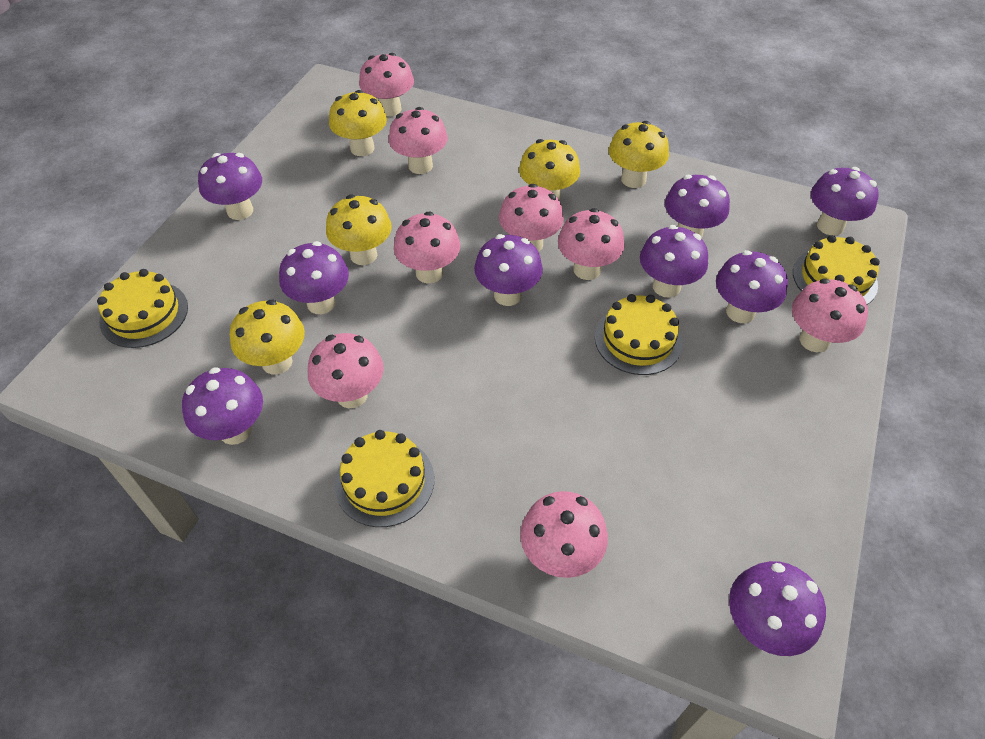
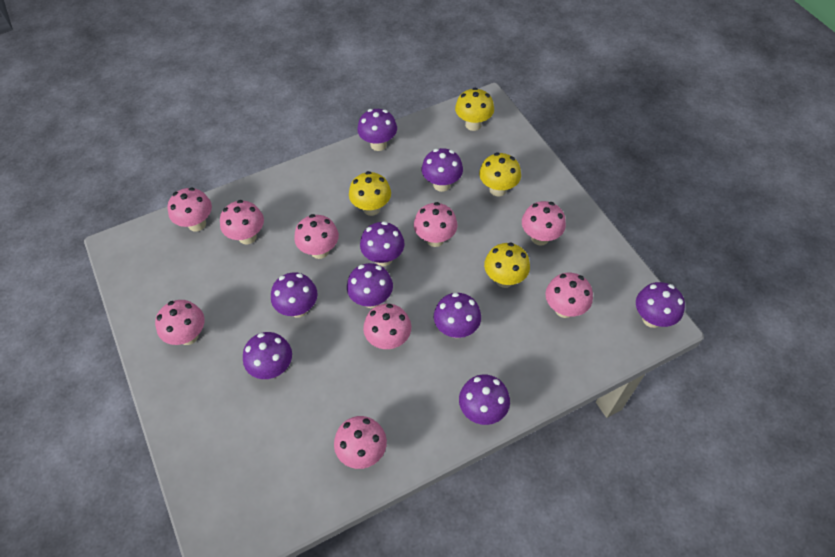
pink mushroom: [308,333,384,408] [359,53,414,117] [389,107,448,174] [394,211,460,284] [499,184,564,252] [520,491,608,578] [558,208,625,280] [792,278,868,352] = 8 -> [155,300,204,345] [167,187,212,232] [220,200,264,245] [294,214,339,259] [334,416,387,469] [363,304,411,349] [414,202,457,247] [522,201,566,245] [545,273,593,318] = 9
yellow cake: [97,269,188,348] [334,430,434,527] [595,294,683,375] [793,235,880,305] = 4 -> none = 0
yellow mushroom: [230,300,305,375] [326,195,392,265] [329,90,387,156] [519,139,580,201] [609,121,669,188] = 5 -> [349,171,391,216] [455,88,494,131] [479,153,521,197] [484,243,530,288] = 4

